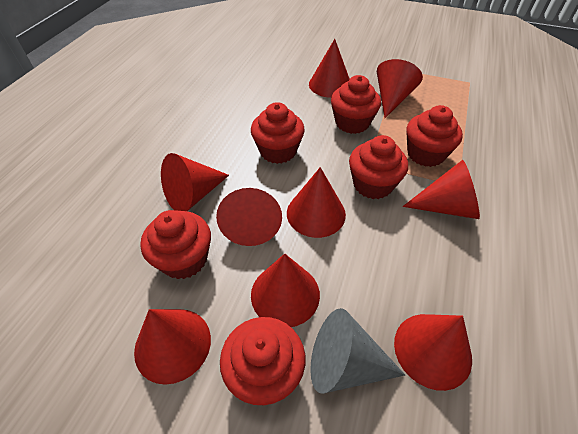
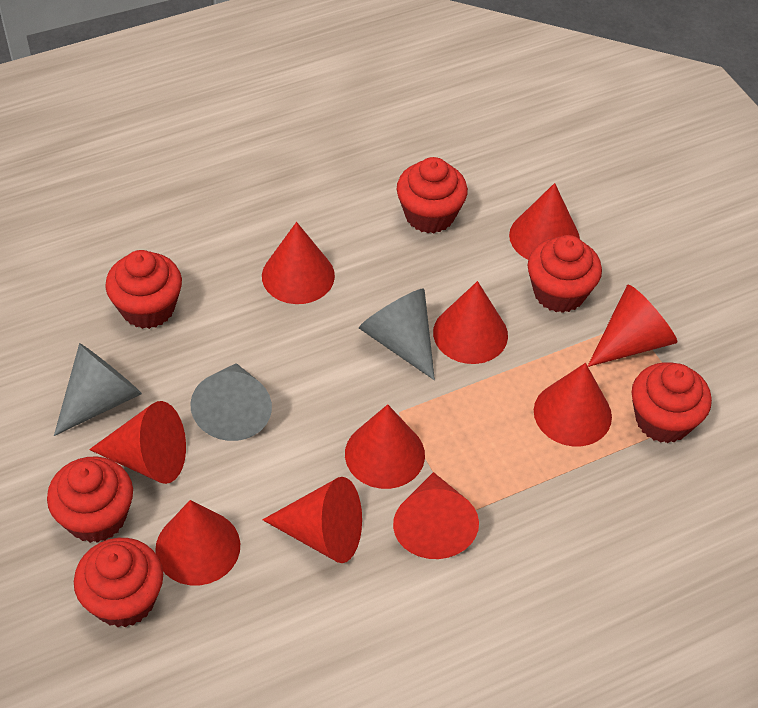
grey cone: [310,308,405,394] = 1 -> [54,343,142,436] [190,363,272,441] [359,288,435,380] = 3
red cone: [134,309,211,385] [161,153,229,211] [216,188,282,246] [251,253,320,327] [287,167,346,238] [309,39,350,98] [377,59,423,118] [394,314,472,391] [403,160,480,219] = 9 -> [89,401,186,484] [155,500,240,585] [262,222,335,304] [262,477,362,563] [345,404,425,489] [393,472,479,559] [433,281,508,364] [509,183,580,259] [534,363,612,446] [588,285,677,367] = 10

